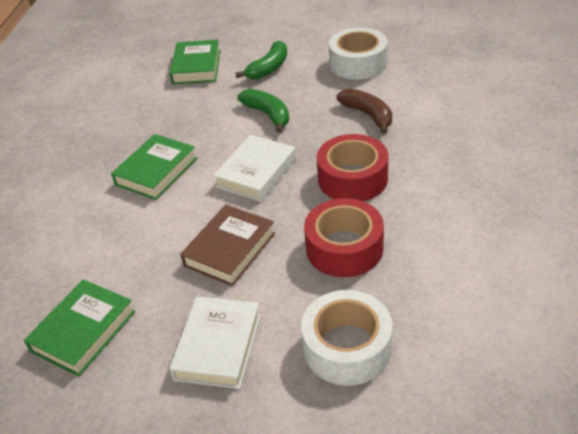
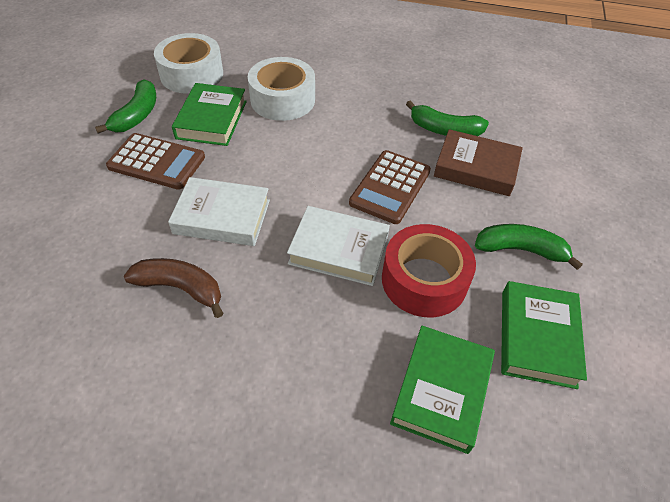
brown calculator: none = 0 -> [106,133,205,190] [349,150,431,224] = 2
green banana: [235,40,287,80] [237,89,289,133] = 2 -> [95,79,156,133] [406,101,489,136] [475,224,583,270] = 3
red tape: [304,198,384,277] [317,134,389,201] = 2 -> [382,224,476,317] = 1

